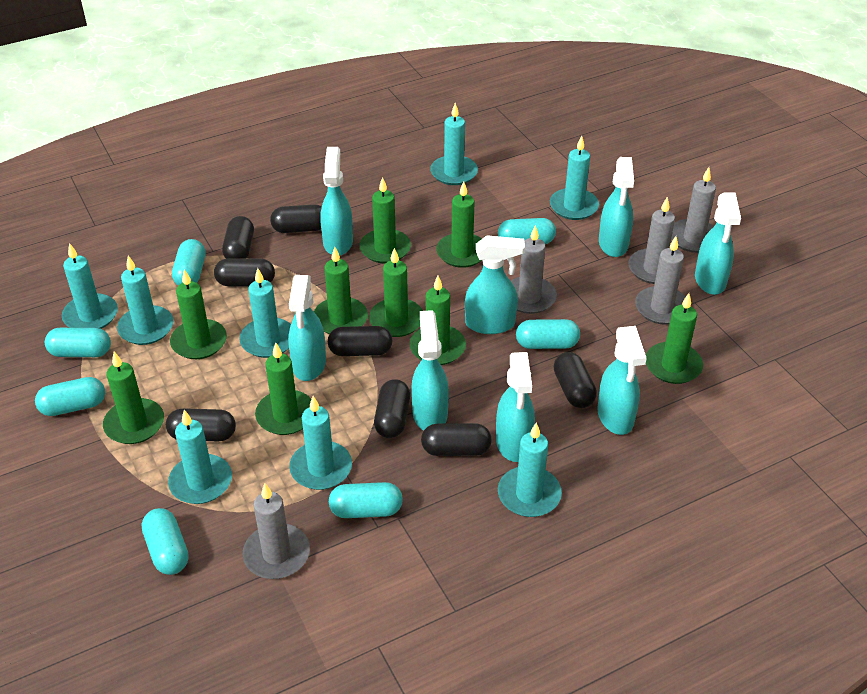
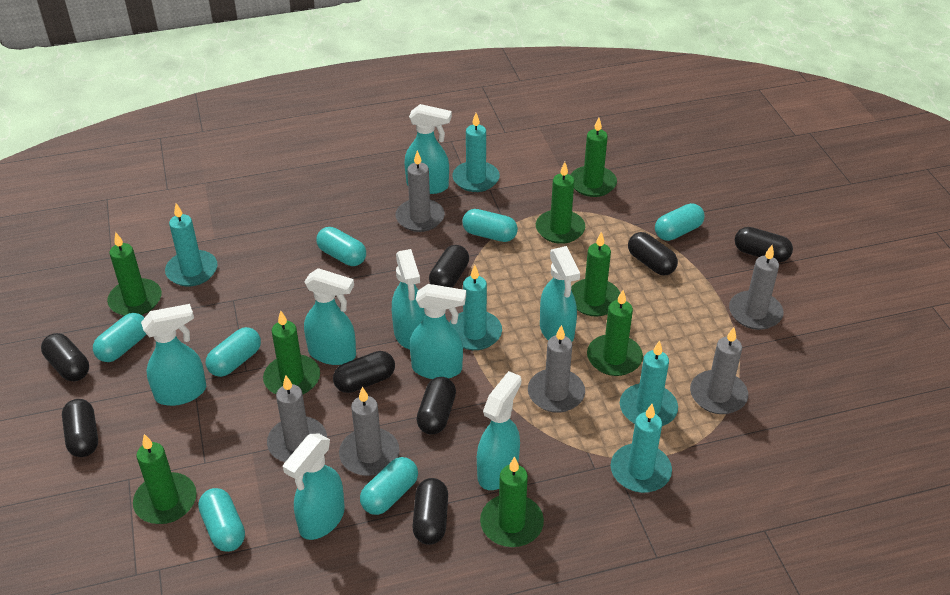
green candle: [103,352,164,444] [170,269,227,359] [255,342,311,435] [314,247,368,334] [360,177,411,263] [369,248,423,337] [409,276,466,365] [436,181,482,268] [646,293,703,384] = 9 -> [107,232,162,316] [133,434,197,524] [263,311,320,394] [480,456,544,547] [536,162,585,244] [571,118,617,197] [571,232,620,316] [587,290,643,376] = 8
grey candle: [242,483,310,579] [511,225,557,314] [628,197,675,284] [635,236,686,325] [671,167,716,253] = 5 -> [267,375,327,462] [339,387,400,476] [395,150,445,232] [528,325,585,413] [690,327,748,414] [729,245,783,330] = 6
turquoise candle: [62,243,118,329] [117,256,173,345] [168,410,232,504] [239,268,291,358] [289,396,352,490] [430,103,478,185] [498,422,562,517] [550,136,599,220] = 8 -> [165,203,217,286] [449,265,502,350] [452,113,500,192] [611,404,672,493] [620,340,678,426] = 5

